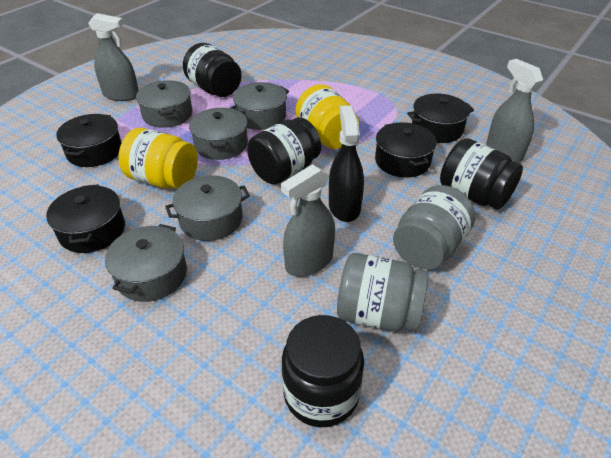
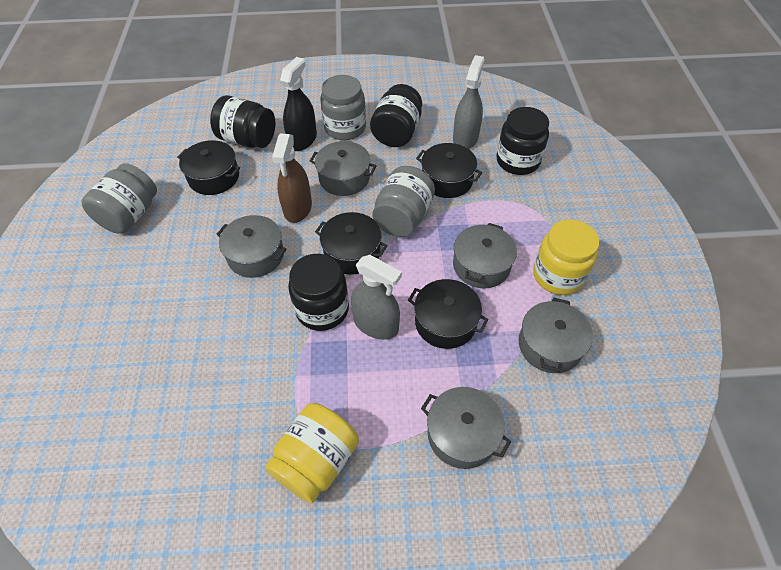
brown spray bottle: none = 0 -> [272,133,312,223] = 1
grey jar: [337,253,428,332] [393,185,475,270] = 2 -> [81,163,157,234] [320,75,366,140] [373,166,435,237] = 3
grey spray bottle: [88,13,139,101] [281,164,335,277] [486,59,543,163] = 3 -> [351,255,402,340] [453,55,485,149] = 2

